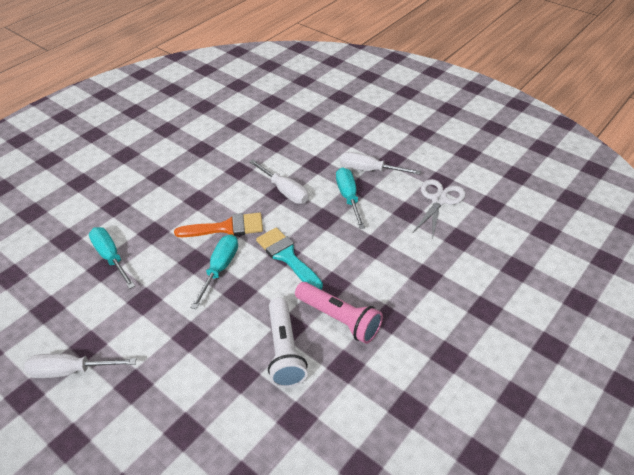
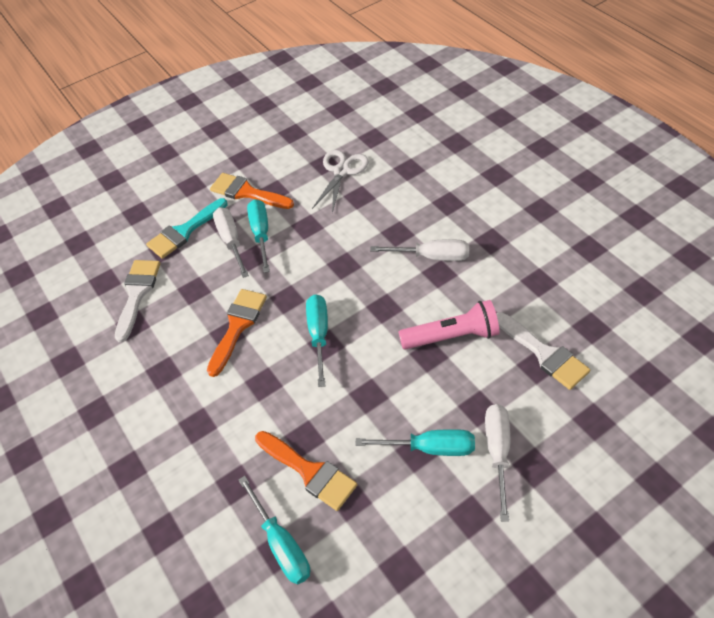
orange brush: [174,213,263,237] = 1 -> [207,289,267,377] [210,173,294,209] [255,431,358,511] = 3
turquoise screwdriver: [89,227,135,289] [190,234,238,309] [336,167,365,229] = 3 -> [238,476,310,584] [247,199,270,273] [306,294,328,387] [355,429,475,456] = 4
white brush: none = 0 -> [115,260,160,342] [496,312,590,390] = 2
white flashlight: [268,297,308,388] = 1 -> none = 0

